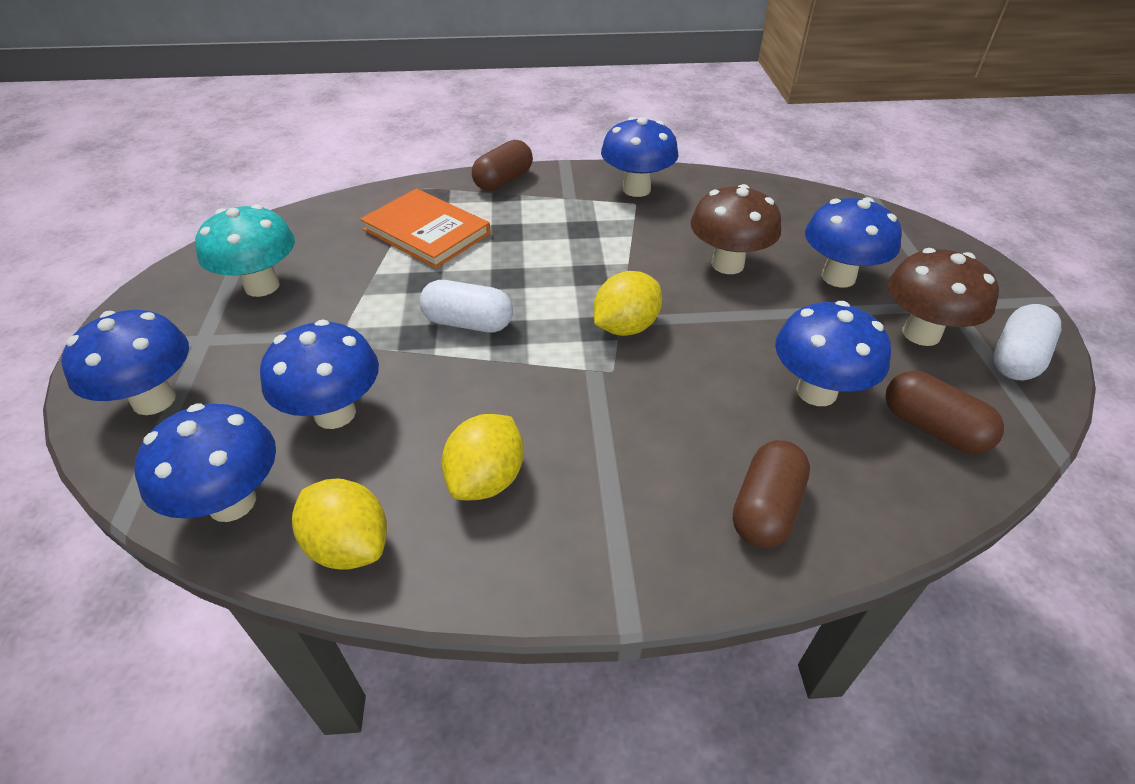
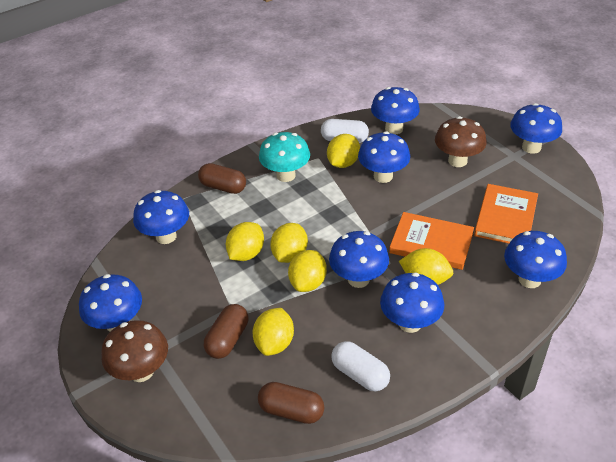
blue mushroom: [61,310,189,415] [134,404,276,522] [260,320,379,429] [601,117,678,197] [775,301,891,406] [805,197,902,288] = 6 -> [79,274,142,332] [133,190,189,244] [329,231,389,288] [358,131,410,183] [371,87,420,134] [380,272,444,333] [504,231,567,288] [510,103,562,154] = 8
orange book: [360,188,491,268] = 1 -> [389,212,474,270] [474,184,538,244] = 2
yellow lemon: [292,478,387,570] [441,414,524,500] [594,271,662,336] = 3 -> [226,222,264,261] [253,308,294,356] [270,223,308,263] [288,250,327,292] [327,134,360,168] [399,248,453,285] = 6

